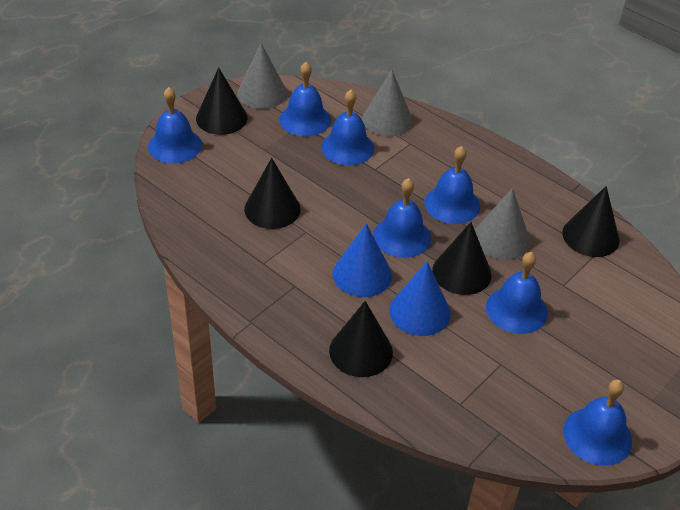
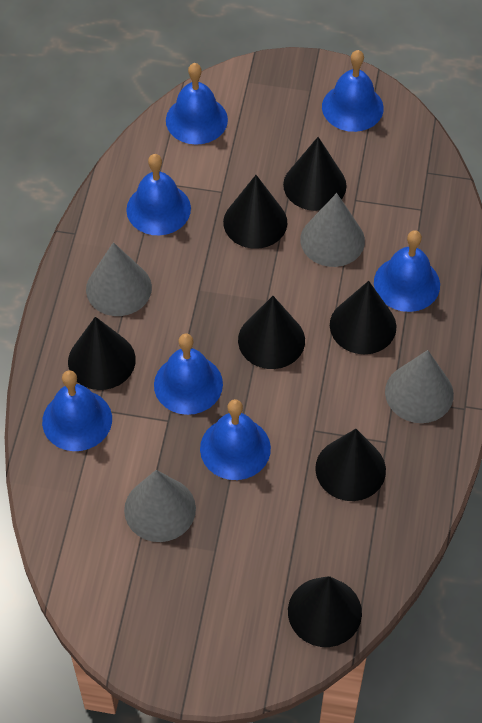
black cone: [196,67,247,135] [244,158,301,229] [329,301,393,377] [432,222,491,295] [562,186,619,257] = 5 -> [68,317,136,390] [223,175,287,249] [238,296,305,369] [283,137,347,211] [288,576,362,647] [315,429,386,501] [330,281,396,354] = 7
blue cone: [333,223,392,297] [389,261,451,336] = 2 -> none = 0
grey cone: [237,43,287,109] [362,70,413,136] [475,188,530,260] = 3 -> [86,242,152,316] [124,470,196,542] [300,193,365,267] [385,350,454,423] = 4

